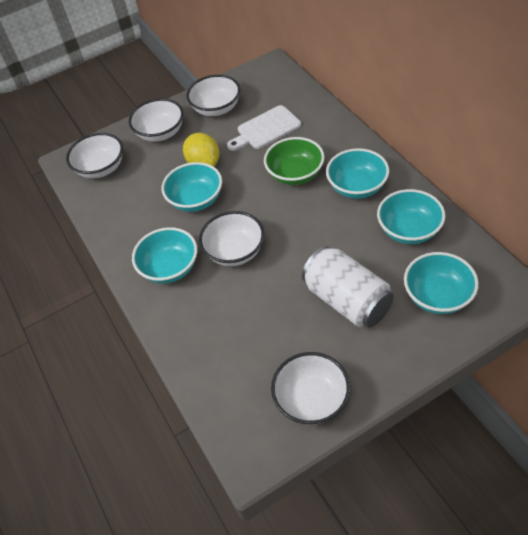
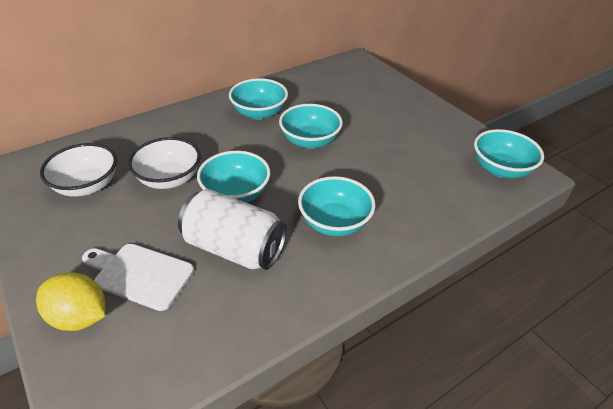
green bowl: [264,137,325,185] = 1 -> none = 0
white bowl: [66,133,123,178] [129,98,184,142] [186,75,240,116] [199,211,265,266] [271,352,350,425] = 5 -> [40,143,117,197] [128,137,201,189] = 2

